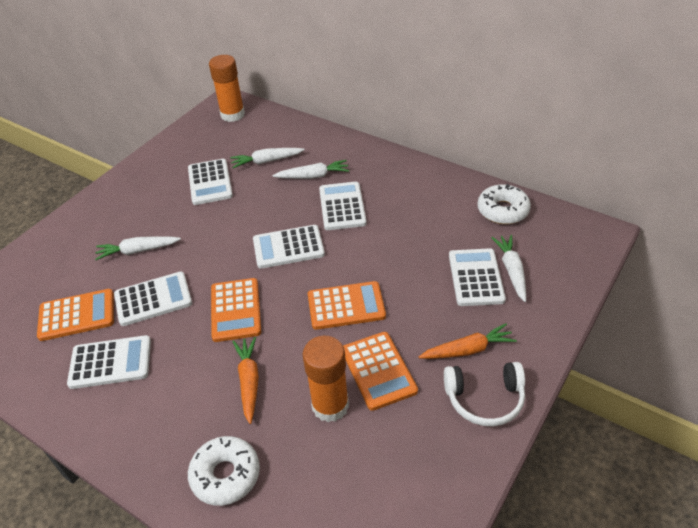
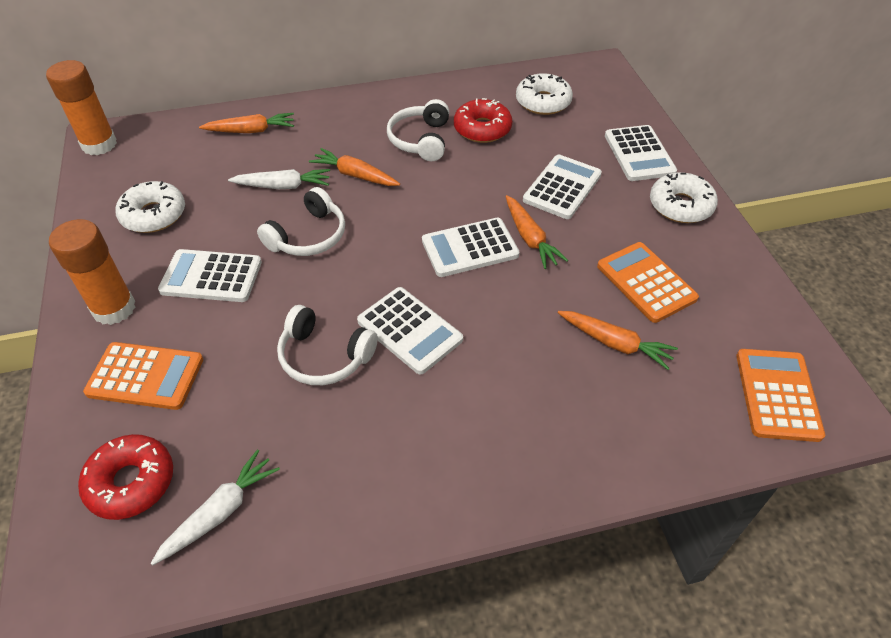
orange calculator: [37,289,114,341] [211,278,261,342] [308,281,386,330] [343,332,418,411] = 4 -> [83,342,203,410] [597,242,699,323] [736,349,825,442] = 3
orange carrot: [233,337,259,424] [419,323,517,359] = 2 -> [199,113,294,133] [309,148,400,186] [505,195,568,269] [558,311,678,370] = 4
red donut: none = 0 -> [78,434,173,520] [454,98,512,143] = 2
white calculator: [67,335,151,389] [114,272,192,326] [188,159,233,205] [253,225,325,269] [319,182,367,230] [449,248,506,306] = 6 -> [158,249,262,302] [357,287,463,375] [422,218,519,277] [523,155,602,219] [605,125,677,181] = 5
white carrot: [95,236,181,260] [230,148,305,168] [272,160,349,179] [491,235,526,302] = 4 -> [151,449,280,565] [228,169,330,189] = 2
white donut: [188,436,260,506] [477,184,531,224] = 2 -> [115,181,185,233] [516,73,573,115] [650,172,718,223] = 3
white headphones: [444,362,525,426] = 1 -> [257,187,345,256] [277,305,378,385] [387,99,449,161] = 3

